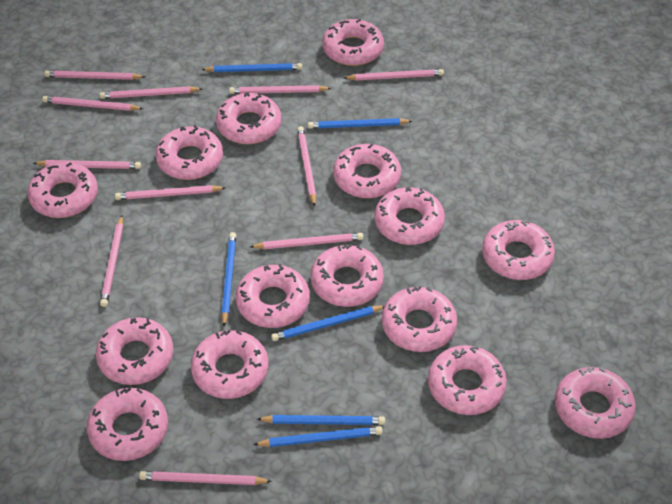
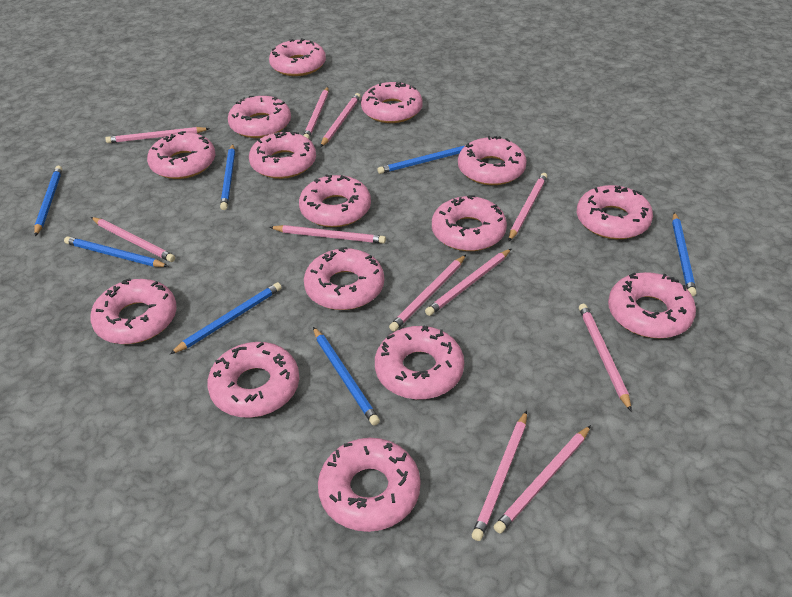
blue pencil: [201,63,302,72] [221,232,236,326] [253,426,383,447] [257,415,385,425] [271,306,384,341] [308,118,412,129] = 6 -> [34,166,62,236] [64,236,169,267] [170,282,282,354] [220,144,235,210] [313,327,380,426] [377,145,466,174] [672,212,697,296] = 7

